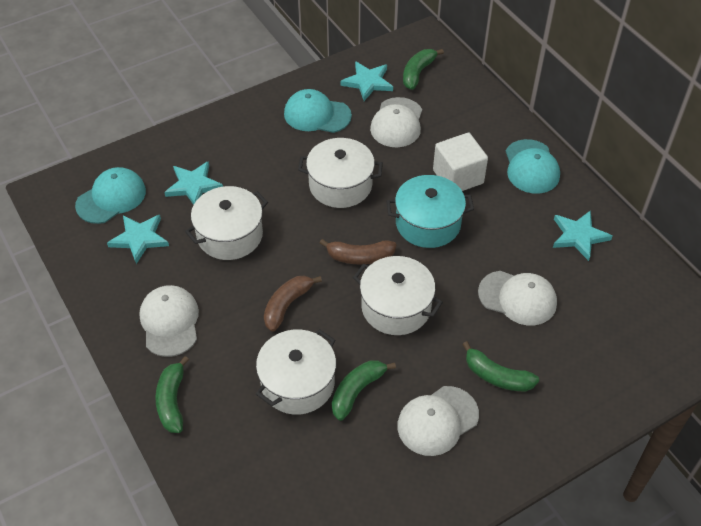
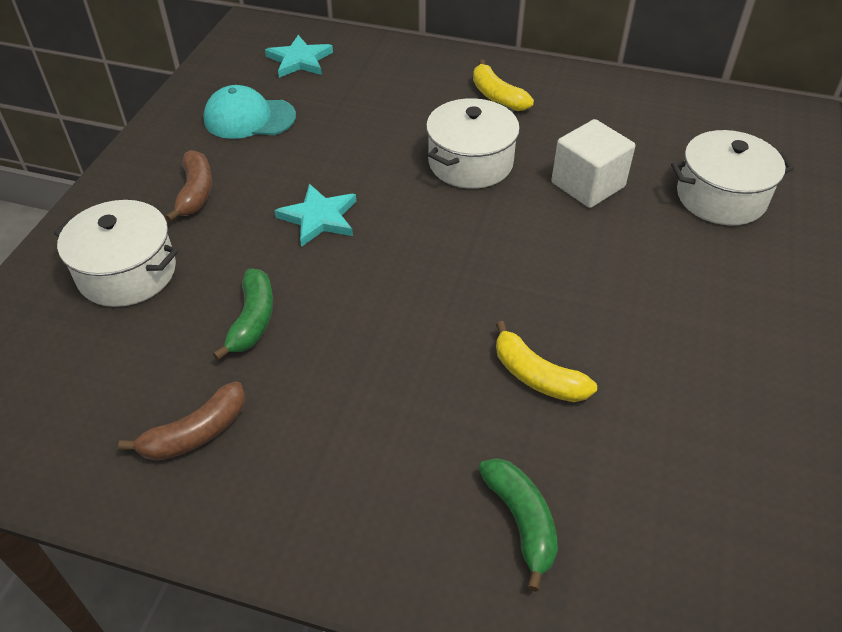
green banana: [155,356,189,433] [332,360,396,421] [403,49,444,90] [462,341,539,392] = 4 -> [213,269,273,360] [478,458,558,592] = 2
turquoise cap: [75,167,146,224] [284,89,352,133] [506,139,560,194] = 3 -> [203,85,296,139] = 1
turquoise pot: [386,175,474,248] = 1 -> none = 0
turquoise star: [107,215,169,264] [164,161,223,205] [341,61,393,101] [553,210,612,261] = 4 -> [265,35,333,78] [274,184,356,247] = 2
white cap: [139,285,199,357] [370,97,422,147] [397,386,479,456] [478,271,557,326] = 4 -> none = 0
white pot: [185,186,268,260] [256,329,336,415] [298,138,383,208] [353,256,443,335] = 4 -> [54,200,178,307] [426,98,520,189] [671,130,794,225] = 3
yellow banana: none = 0 -> [473,60,534,111] [496,321,597,402] = 2

